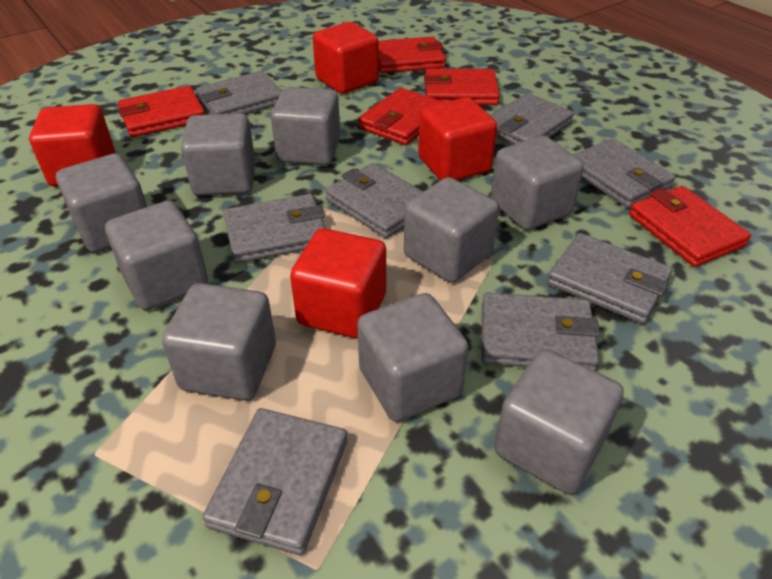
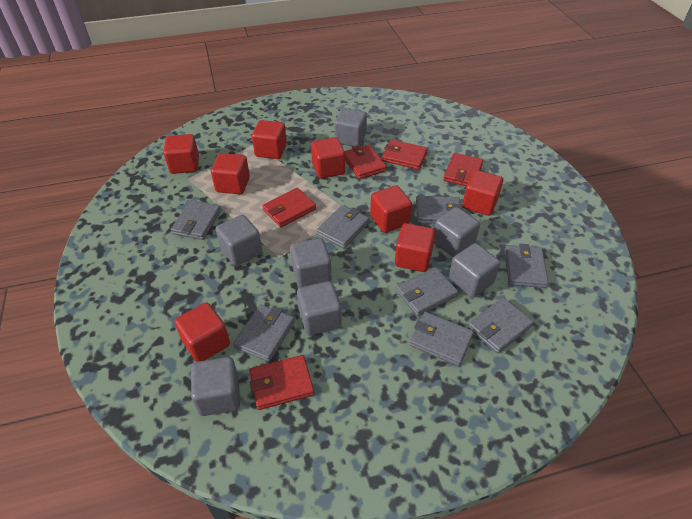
grey cube: [56,153,147,253] [105,201,208,310] [162,283,276,400] [181,113,255,196] [271,87,340,165] [357,293,469,422] [404,177,499,283] [491,136,584,230] [494,349,624,494] = 9 -> [191,357,240,416] [215,215,262,266] [290,238,331,288] [297,281,342,335] [334,108,367,147] [434,207,480,257] [449,243,500,298] = 7
red cube: [29,104,115,187] [290,228,386,339] [313,22,379,94] [418,97,497,181] = 4 -> [163,134,199,174] [174,302,230,362] [211,153,250,194] [252,120,287,159] [311,137,345,179] [370,185,412,233] [395,223,435,272] [462,170,503,216] = 8

